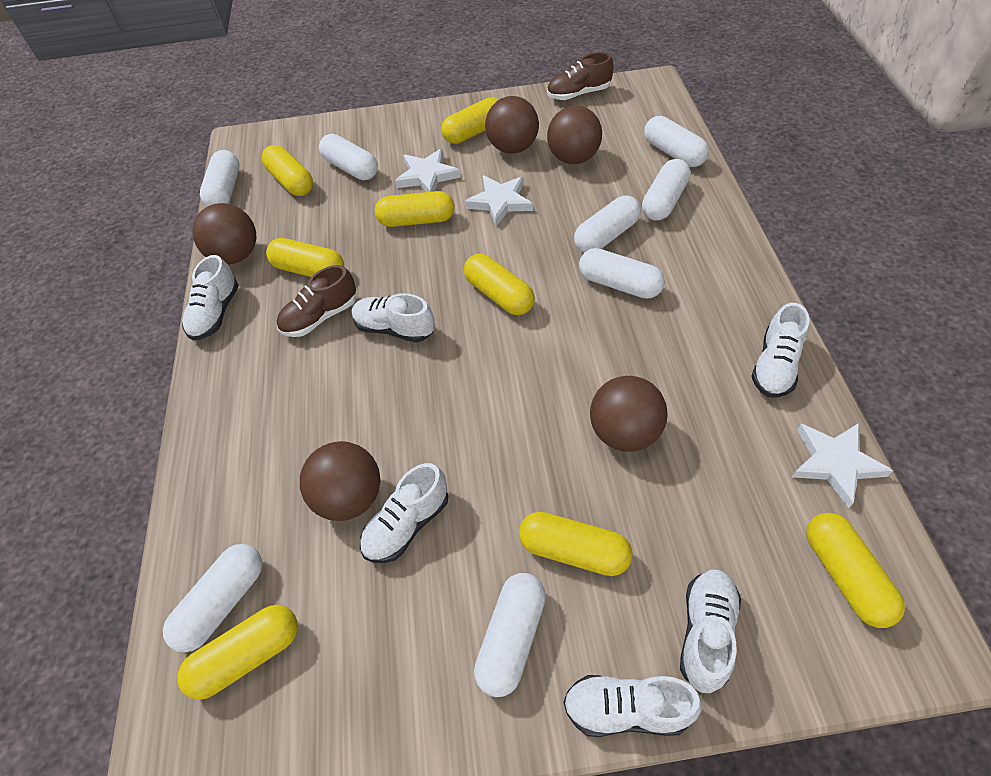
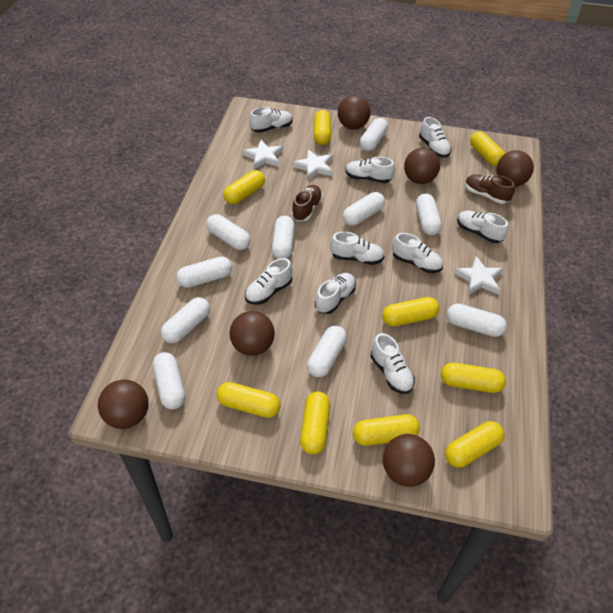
brown ball: [192,203,256,264] [300,441,380,521] [485,96,539,154] [547,106,602,164] [590,376,668,452] = 5 -> [98,379,149,429] [230,311,275,356] [338,95,370,130] [383,434,435,487] [404,148,440,184] [497,150,534,187] = 6
white capsule: [163,544,262,652] [200,150,240,207] [319,134,378,180] [474,573,546,697] [574,196,641,253] [579,248,665,299] [642,159,690,221] [644,116,709,167] = 8 -> [153,352,185,410] [161,297,210,344] [176,257,232,288] [206,214,251,250] [272,216,295,259] [307,326,347,378] [343,192,385,226] [360,118,388,151] [416,193,442,235] [447,304,507,337] = 10
white shoe: [182,255,239,341] [352,293,435,343] [360,463,448,563] [563,675,702,737] [680,570,741,693] [751,303,809,398] = 6 -> [245,258,293,305] [249,107,293,133] [315,273,356,314] [330,232,385,265] [345,157,395,183] [370,333,415,394] [392,233,443,273] [419,117,452,158] [457,210,508,243] = 9
yellow capsule: [177,605,298,700] [262,145,313,196] [266,238,344,277] [375,191,455,227] [441,97,498,144] [464,254,534,315] [519,512,632,576] [806,513,905,628] = 8 -> [217,382,281,418] [224,170,265,204] [300,391,330,455] [314,110,331,145] [353,414,420,446] [382,297,439,327] [441,363,506,393] [445,421,504,468] [470,131,505,166] = 9

